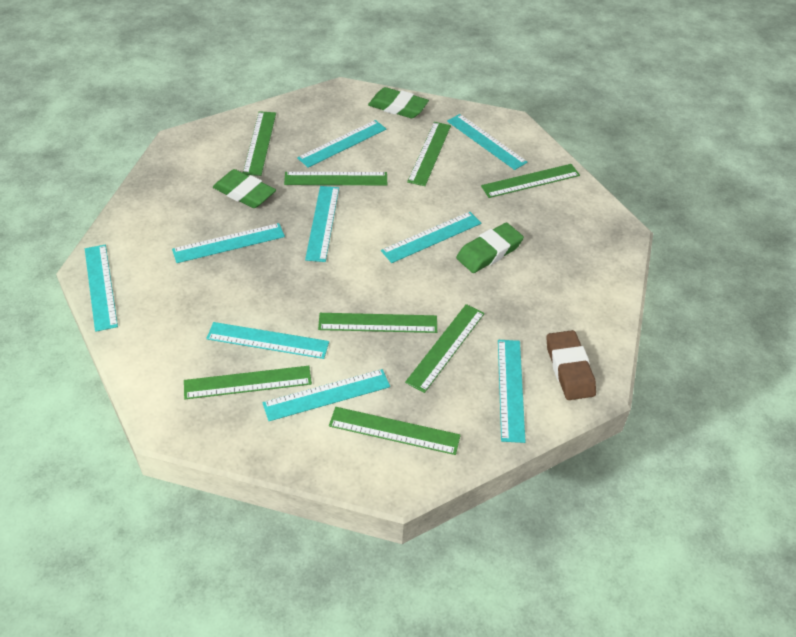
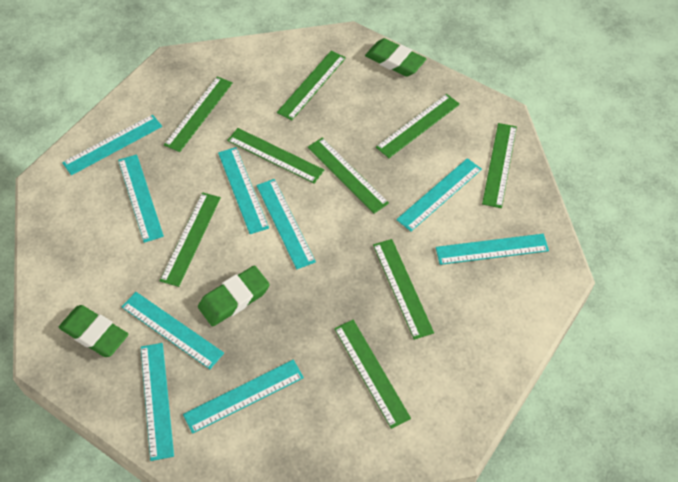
brown eraser: [547,330,596,400] = 1 -> none = 0
green ruler: [184,366,312,399] [243,111,276,176] [284,172,387,185] [318,313,437,333] [329,407,461,455] [405,304,485,393] [407,122,451,186] [481,164,580,198] = 8 -> [160,192,221,287] [164,76,233,152] [227,128,324,184] [277,51,346,121] [307,138,389,214] [334,320,411,429] [373,239,434,340] [376,94,460,158] [482,123,517,208] = 9

